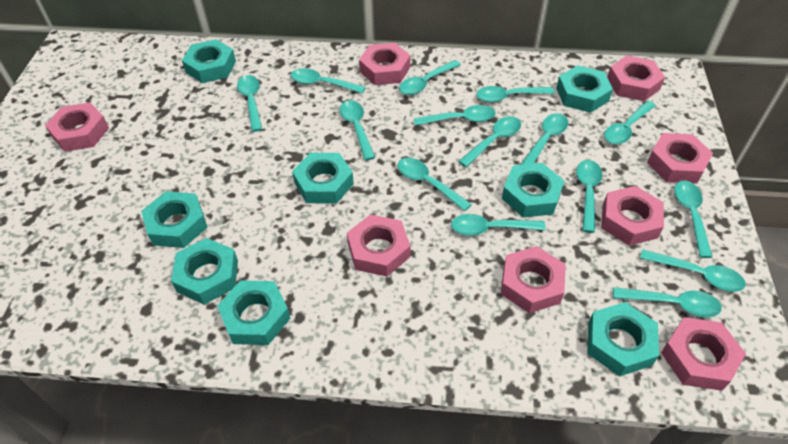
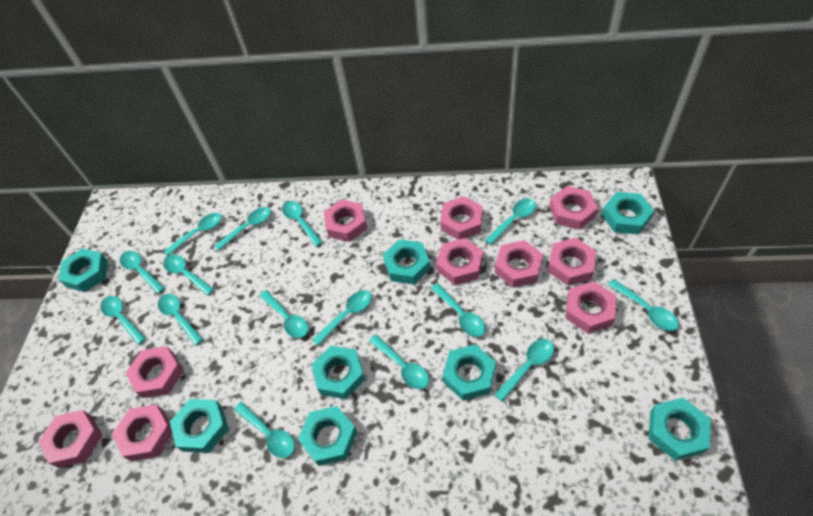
pink nut: [45,102,109,152] [347,214,410,277] [359,43,410,85] [501,246,566,313] [601,186,664,246] [607,55,665,101] [647,133,713,184] [661,317,746,391] = 8 -> [38,410,102,468] [112,404,172,461] [126,346,184,398] [324,199,367,242] [436,238,483,285] [440,196,483,240] [495,240,543,287] [548,238,597,286] [549,186,598,230] [565,281,616,334] = 10

